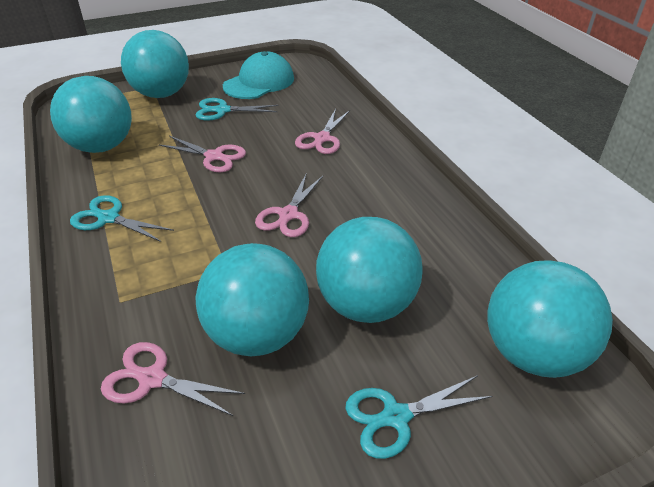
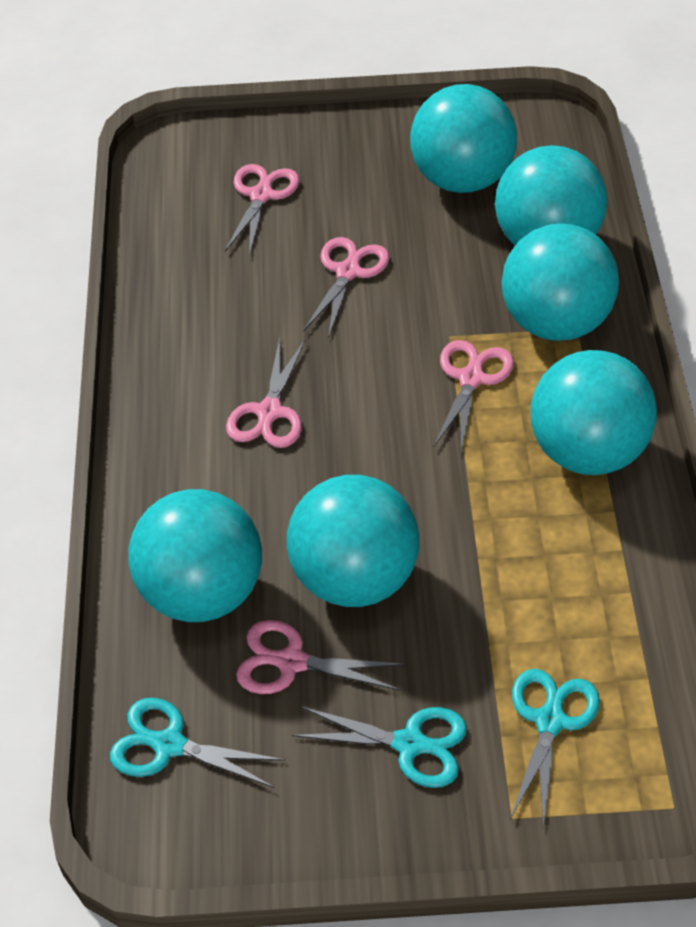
pink scissors: [101,342,245,416] [159,136,246,172] [255,173,323,237] [295,109,350,154] = 4 -> [225,164,300,257] [226,337,306,448] [236,620,406,694] [303,237,389,339] [433,340,514,452] = 5
turquoise ball: [50,76,132,153] [121,30,189,98] [196,243,309,357] [316,217,423,323] [487,260,613,378] = 5 -> [128,489,262,622] [287,475,419,607] [410,84,517,193] [495,145,607,245] [501,224,619,341] [531,350,657,475] = 6
turquoise cap: [223,51,294,99] = 1 -> none = 0

